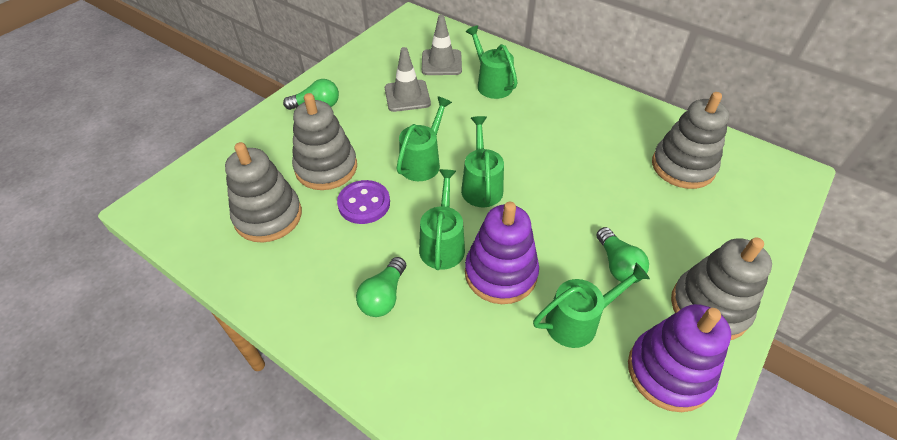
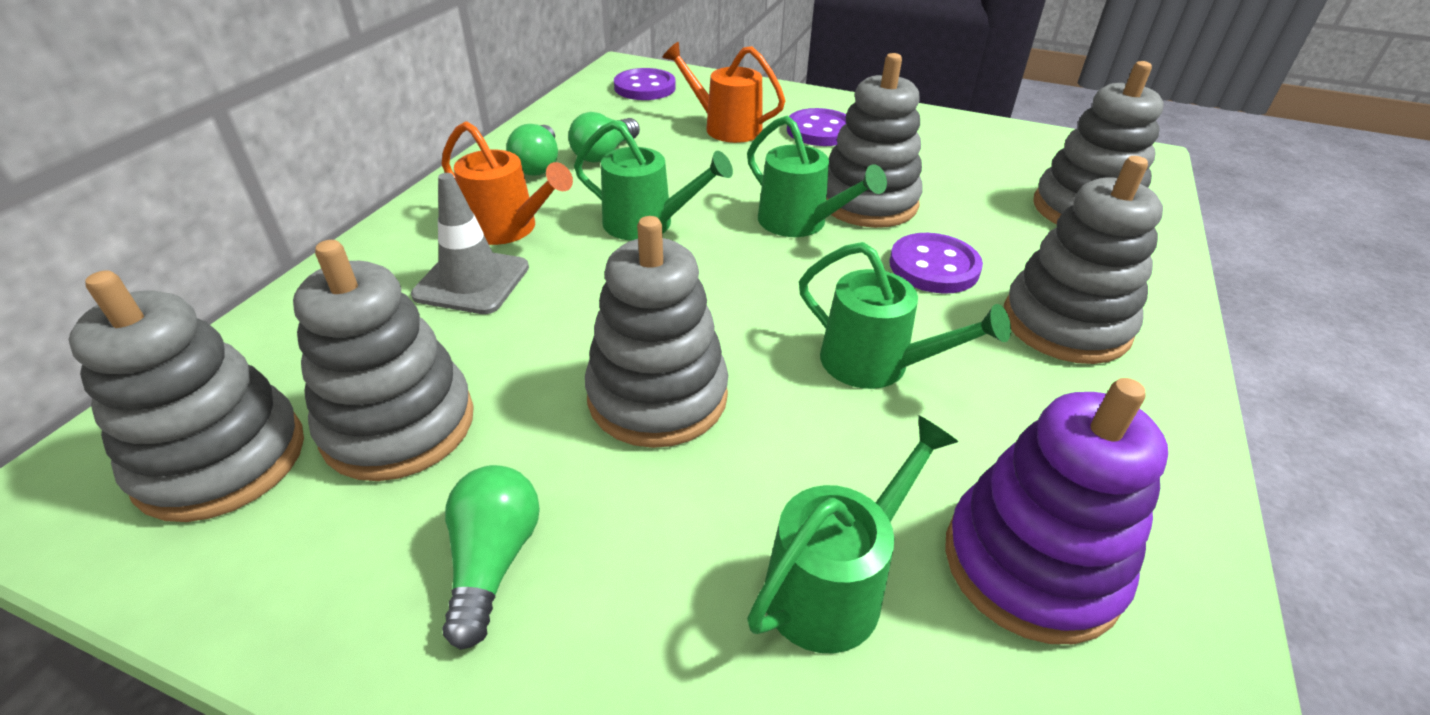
green watering can: [396,96,452,181] [419,169,465,270] [461,116,504,207] [466,25,518,99] [533,263,650,348] = 5 -> [574,120,733,241] [747,116,887,237] [747,415,958,654] [799,242,1011,389] = 4
grey stacking toy: [225,142,302,243] [292,93,357,190] [652,92,729,189] [671,237,772,340] = 4 -> [69,270,304,522] [293,240,474,481] [585,216,728,448] [827,53,923,228] [1004,156,1163,364] [1033,61,1164,224] = 6
grey traffic cone: [385,47,431,112] [422,15,462,75] = 2 -> [411,173,529,314] = 1
orange watering can: none = 0 -> [441,121,573,245] [662,42,785,143] = 2
purple button: [337,180,390,224] = 1 -> [614,68,676,100] [787,108,846,146] [889,233,983,294] = 3
purple stacking toy: [465,202,539,304] [628,304,731,412] = 2 -> [945,378,1168,644] = 1

